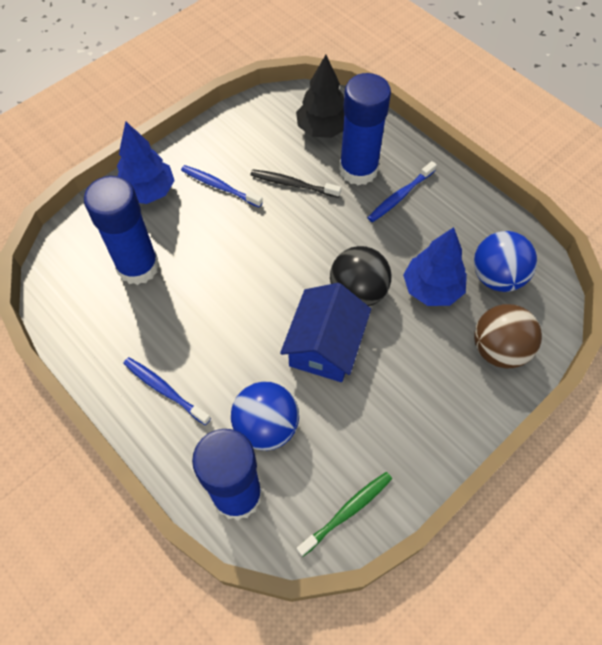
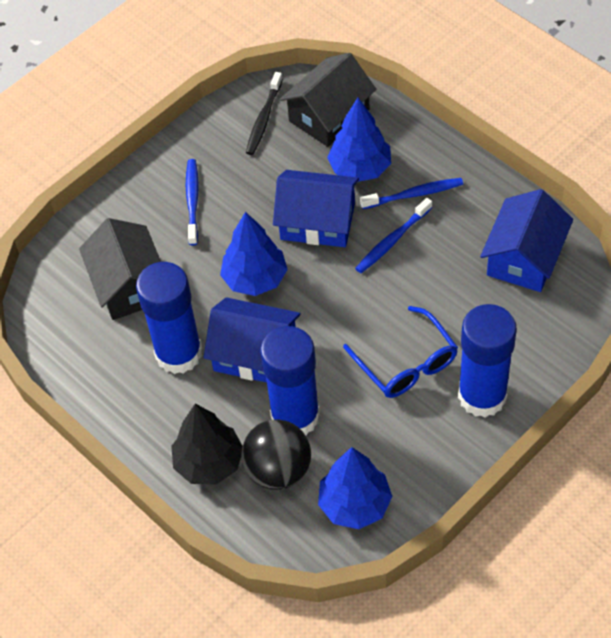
black house: none = 0 -> [79,218,161,320] [280,53,376,147] = 2
blue ball: [231,382,299,451] [474,231,537,292] = 2 -> none = 0
blue glasses: none = 0 -> [343,306,458,398] = 1
blue house: [280,283,371,382] = 1 -> [204,297,301,383] [273,170,359,247] [480,189,573,292] = 3
blue tree: [117,121,175,204] [403,227,467,306] = 2 -> [220,212,288,296] [318,447,393,529] [327,98,391,182] = 3
brown ball: [474,304,542,368] = 1 -> none = 0
green toothbrush: [297,472,392,557] = 1 -> none = 0

